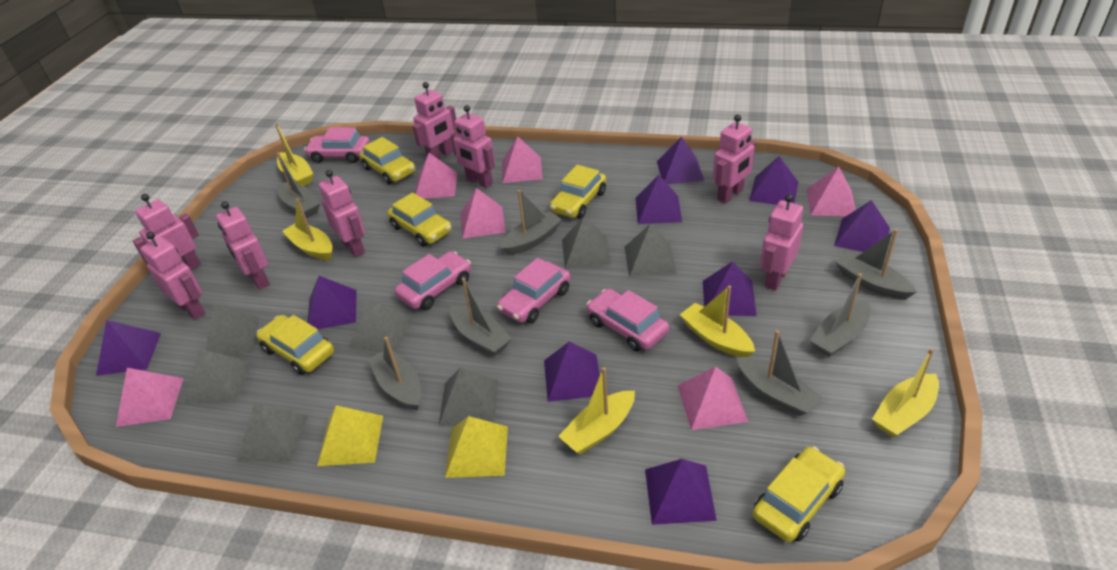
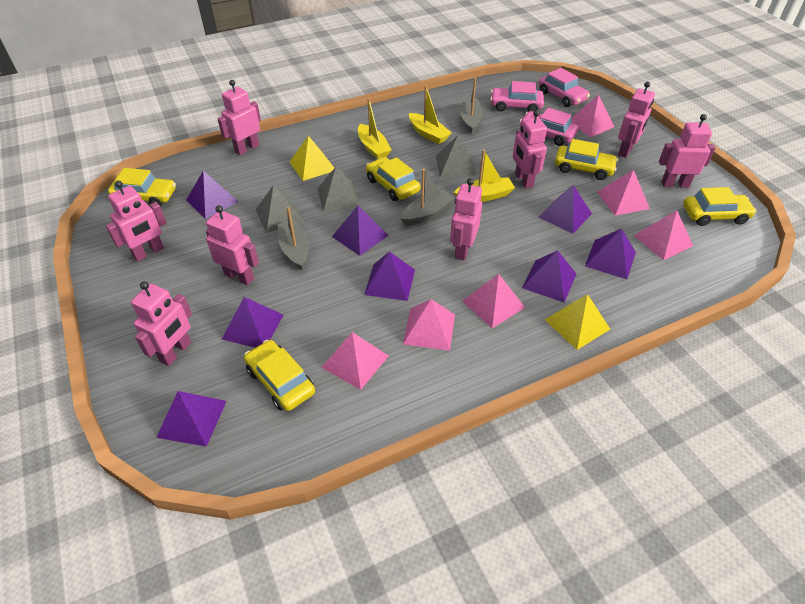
grey boat: [277,152,320,218] [368,337,421,410] [450,278,512,356] [500,190,562,256] [737,330,823,416] [810,273,871,357] [836,229,917,300] = 7 -> [278,207,309,270] [400,169,455,226] [460,78,483,134] = 3
grey pyramid: [184,349,252,405] [205,304,259,356] [236,403,309,462] [349,298,414,353] [439,367,498,426] [562,217,611,269] [624,224,677,277] = 7 -> [255,185,304,233] [317,167,361,212] [436,135,476,177] = 3
pink car: [304,127,370,163] [395,251,471,310] [497,258,571,323] [587,288,669,352] = 4 -> [490,81,544,112] [519,108,578,146] [539,68,590,107] = 3
purple pyramid: [96,320,161,376] [307,276,356,329] [544,341,600,402] [635,175,682,224] [645,459,717,525] [657,137,704,184] [703,261,757,316] [749,156,798,205] [834,200,890,252] = 9 -> [156,391,227,447] [186,171,239,219] [222,297,284,348] [332,206,389,256] [364,251,415,301] [522,250,576,303] [539,185,592,234] [585,228,636,279] = 8
yellow boat: [275,123,313,186] [282,198,333,260] [558,367,635,454] [680,285,755,357] [872,348,939,437] = 5 -> [358,98,392,159] [409,86,452,144] [454,150,515,202] = 3

